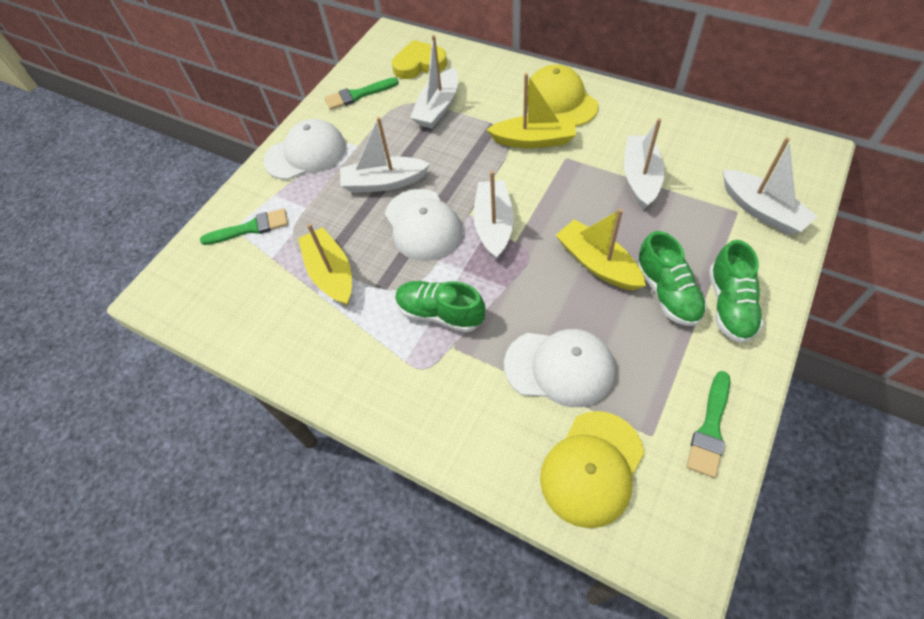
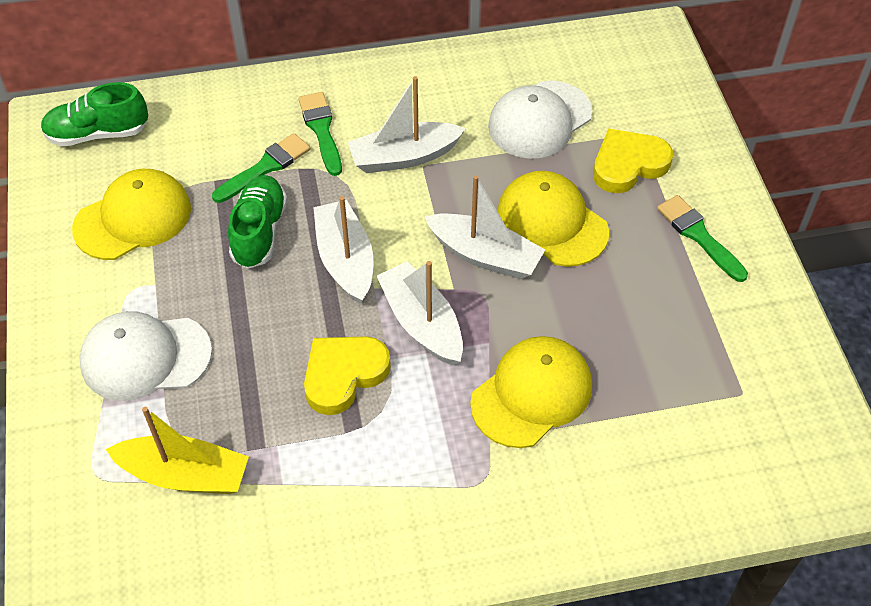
green shoe: [395,281,486,332] [637,231,706,326] [709,240,764,343] = 3 -> [41,82,148,146] [228,175,287,269] = 2
white boat: [340,117,430,193] [410,35,458,129] [473,171,514,260] [624,118,664,210] [723,137,818,235] = 5 -> [313,196,374,304] [348,76,466,173] [377,261,463,365] [425,175,545,279] = 4
white cap: [264,119,346,180] [385,189,462,261] [504,329,615,407] = 3 -> [79,311,212,401] [488,80,592,159] = 2
yellow boat: [298,223,352,306] [486,73,576,148] [556,209,646,291] = 3 -> [106,407,249,494] = 1
yellow cap: [527,65,598,127] [540,411,644,528] = 2 -> [72,169,191,260] [470,336,592,448] [497,171,609,267] = 3
yellow heart: [392,40,447,79] = 1 -> [304,336,391,415] [593,128,673,193] = 2

